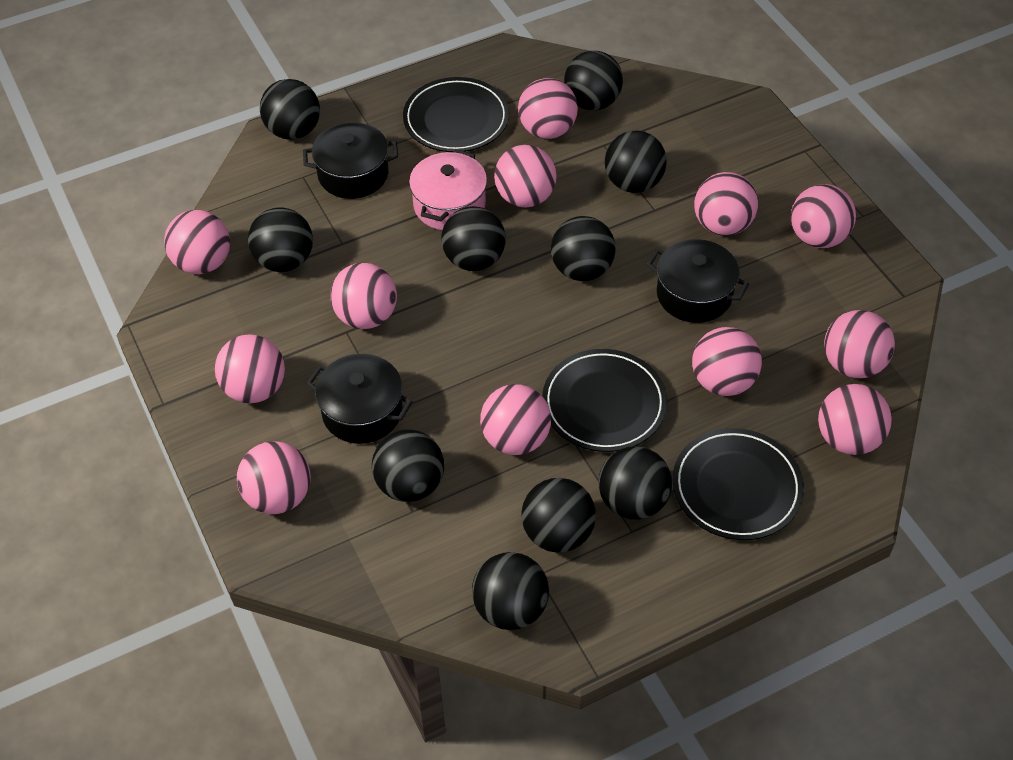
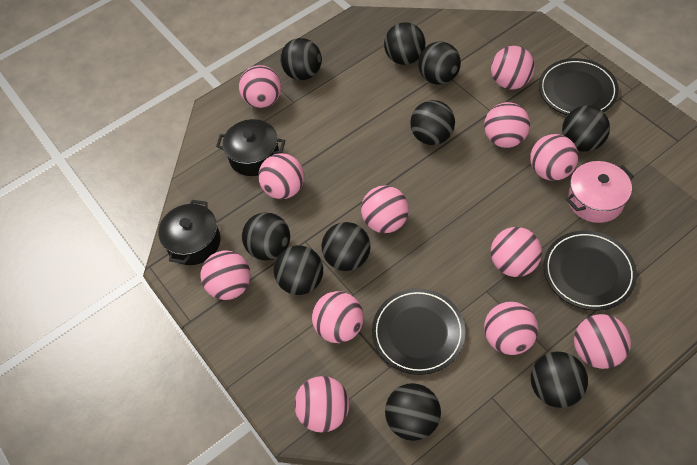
black pot: [303,122,398,199] [307,354,413,444] [647,239,749,323] = 3 -> [158,200,220,265] [216,119,285,176] = 2

